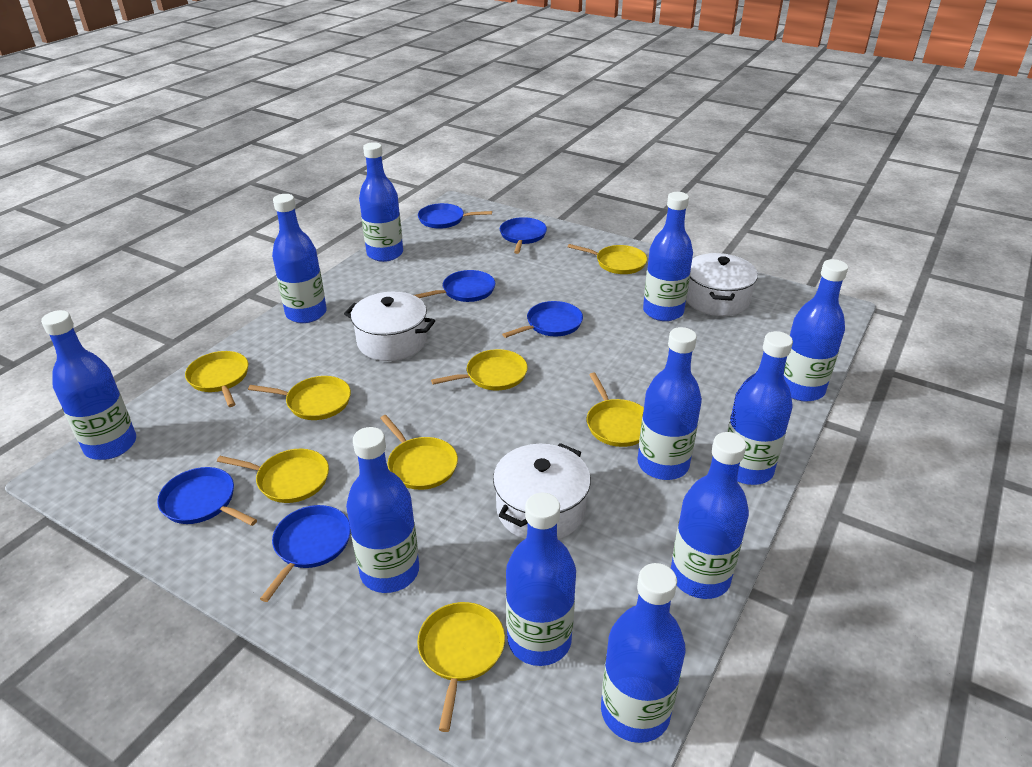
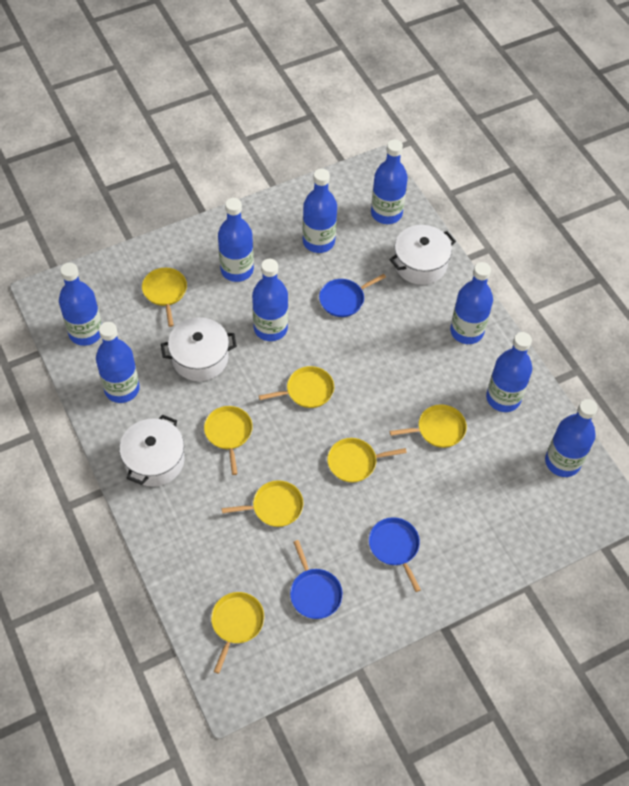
blue bottle: [41,310,136,460] [272,194,327,323] [346,427,419,593] [359,142,403,262] [506,493,576,666] [601,563,686,743] [638,327,702,480] [643,192,693,321] [671,432,749,599] [727,331,793,485] [784,259,848,402] = 11 -> [59,263,102,346] [96,322,140,403] [218,198,254,282] [252,259,288,341] [303,169,337,253] [371,140,408,224] [450,262,493,344] [486,332,532,412] [545,399,598,477] = 9
blue pan: [157,467,257,526] [260,505,351,602] [414,270,495,302] [418,203,492,229] [500,217,547,254] [502,301,583,338] = 6 -> [290,540,343,619] [319,274,386,317] [369,517,421,592] = 3
yellow pan: [185,351,248,407] [217,449,329,503] [248,376,351,420] [380,415,458,490] [417,602,505,732] [431,349,528,390] [568,244,647,274] [587,373,644,447] = 8 -> [142,268,187,327] [204,406,253,475] [211,592,265,674] [222,480,304,527] [259,366,334,408] [327,438,407,482] [390,404,467,448] = 7

